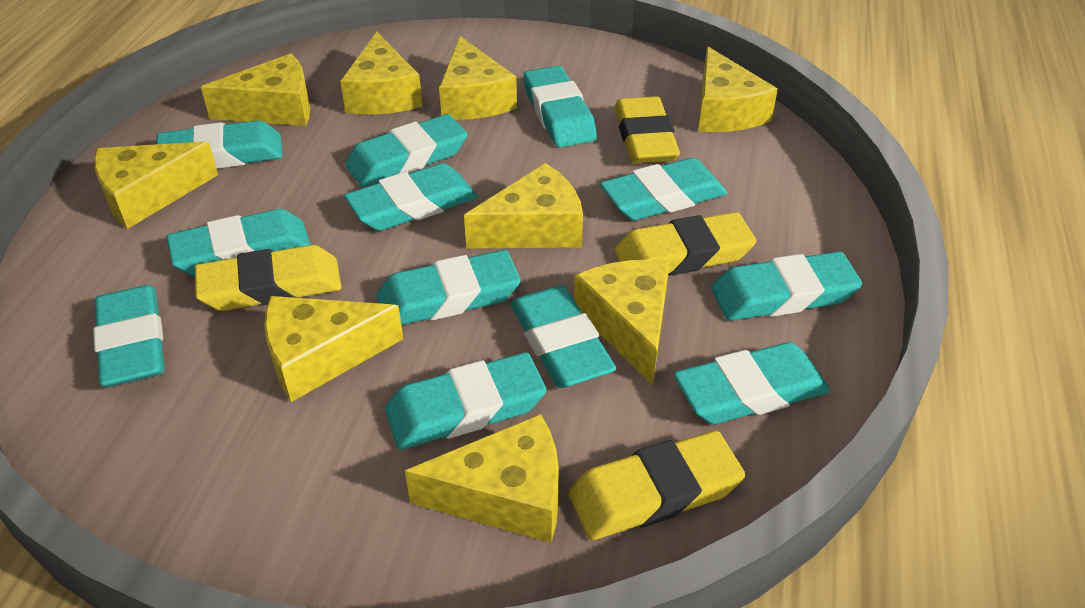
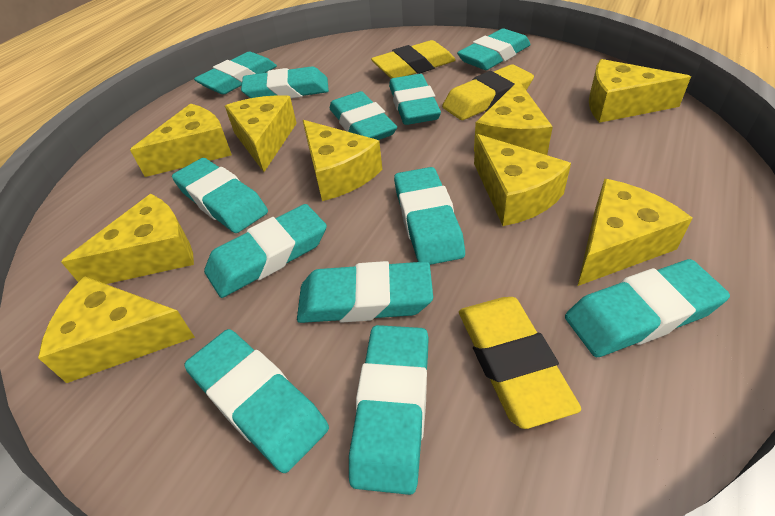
yellow eraser: [195,245,342,311] [568,431,745,540] [615,96,680,163] [615,212,756,276] = 4 -> [371,40,456,79] [442,64,534,120] [459,297,581,429] = 3

